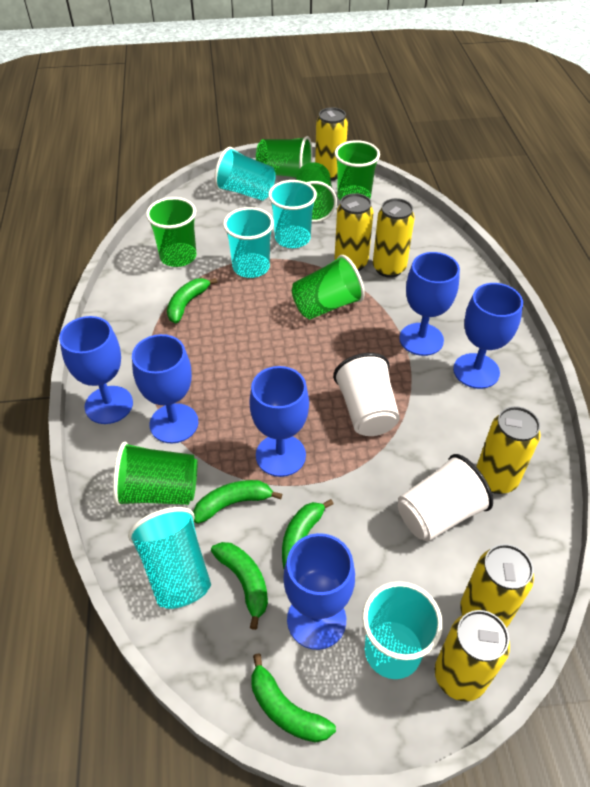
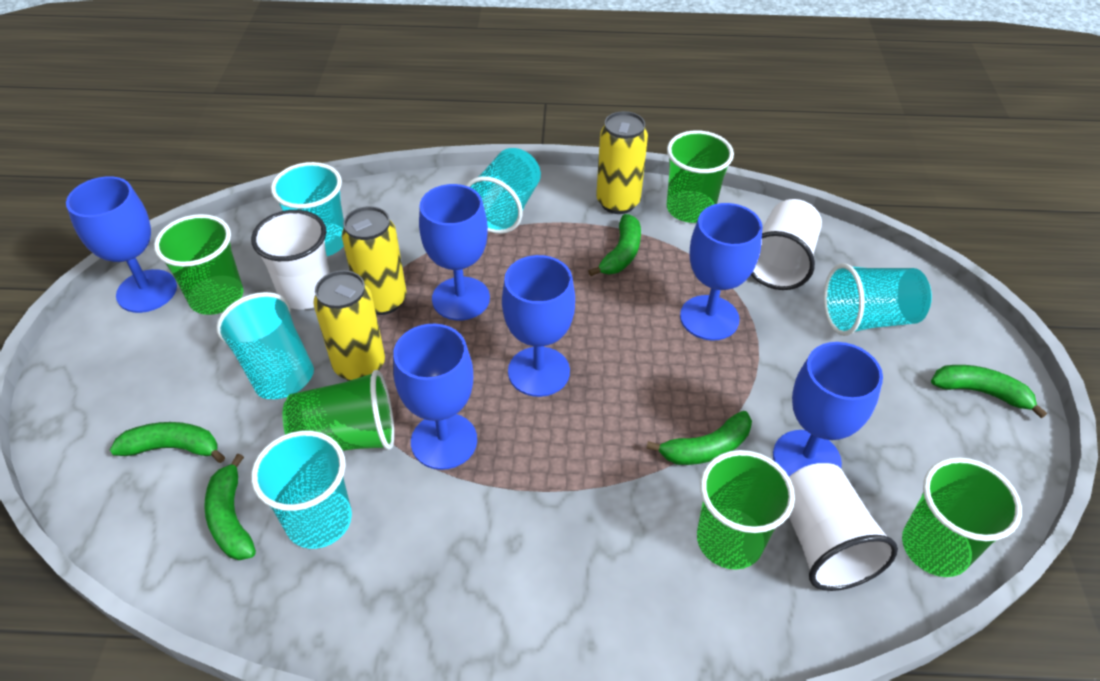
green cup: [113,442,198,506] [146,197,196,267] [256,136,313,178] [292,255,365,319] [296,162,337,222] [335,140,380,201] = 6 -> [154,214,243,315] [282,370,394,451] [666,130,734,223] [697,450,795,570] [902,457,1022,577] = 5
white cup: [333,353,400,436] [398,454,493,542] = 2 -> [251,210,330,310] [751,199,822,290] [789,463,898,591] = 3
yellow can: [315,107,348,181] [335,193,373,271] [373,198,415,278] [435,610,510,701] [460,544,534,628] [476,406,541,494] = 6 -> [313,270,385,381] [342,206,407,315] [596,111,648,214] = 3

